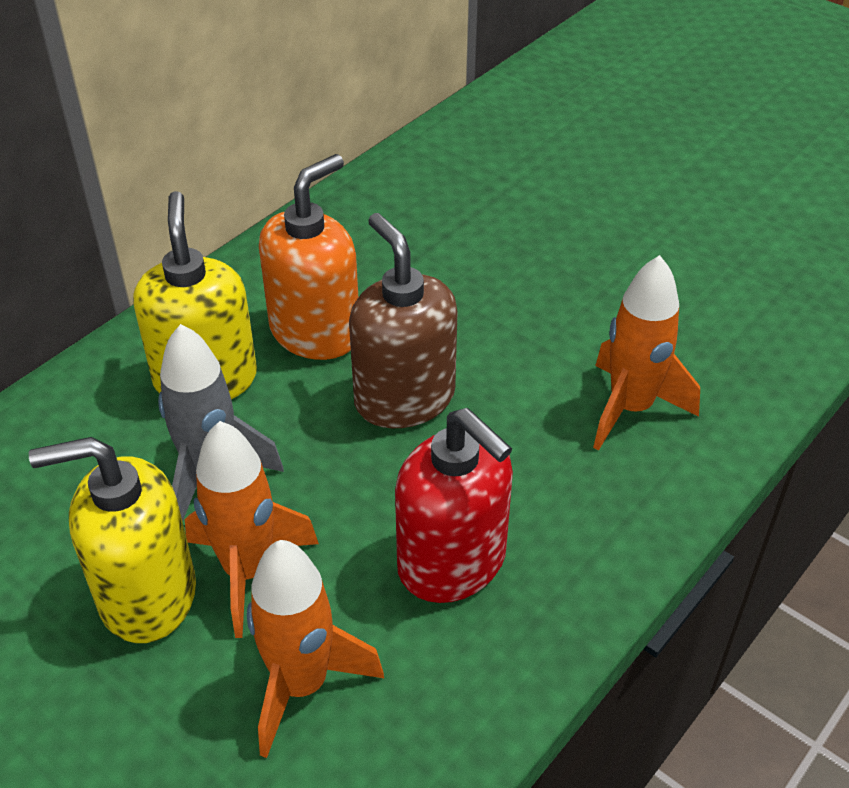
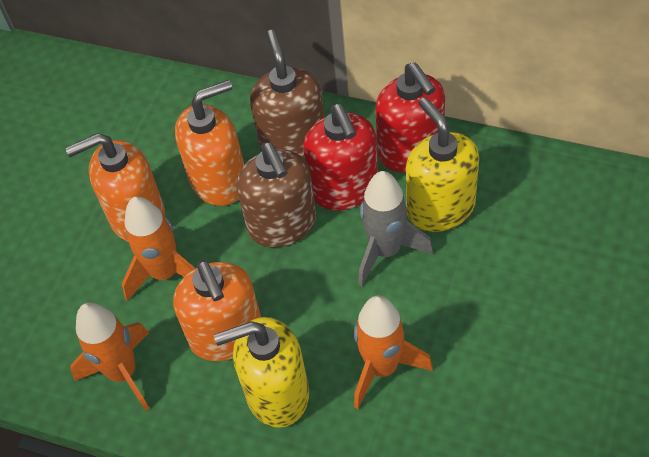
brown soap dispenser: [349,213,457,428] = 1 -> [236,142,316,247] [250,30,325,158] = 2
orange soap dispenser: [259,154,358,360] = 1 -> [65,133,165,242] [173,260,261,361] [175,80,244,206] = 3
red soap dispenser: [395,408,513,603] = 1 -> [303,104,378,210] [375,63,445,172] = 2

